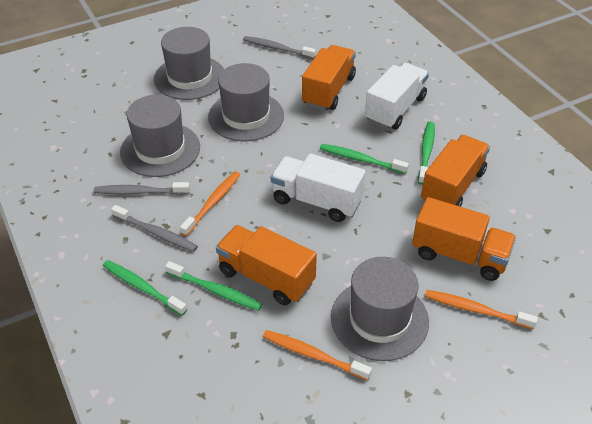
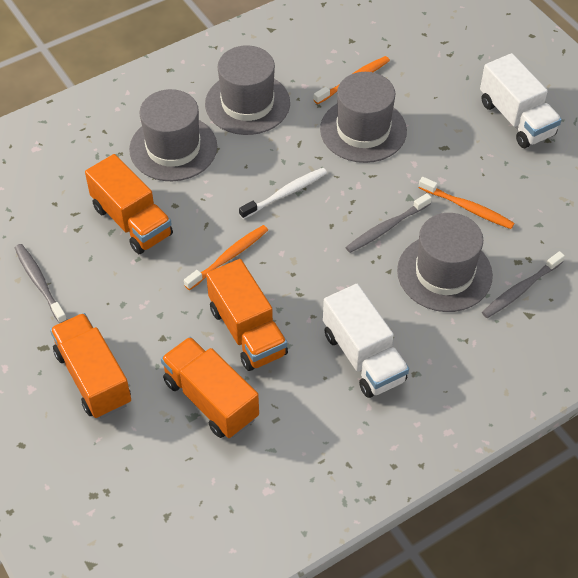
green toothbrush: [103,260,187,316] [165,261,262,311] [320,144,409,174] [418,122,435,185] = 4 -> none = 0
white toothbrush: none = 0 -> [239,168,327,219] = 1

